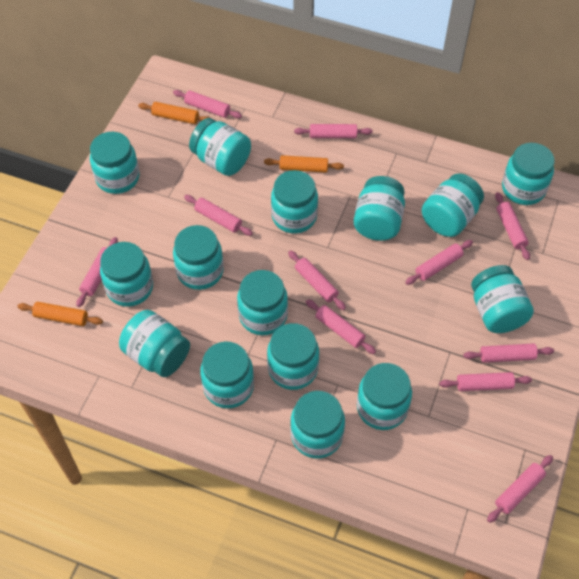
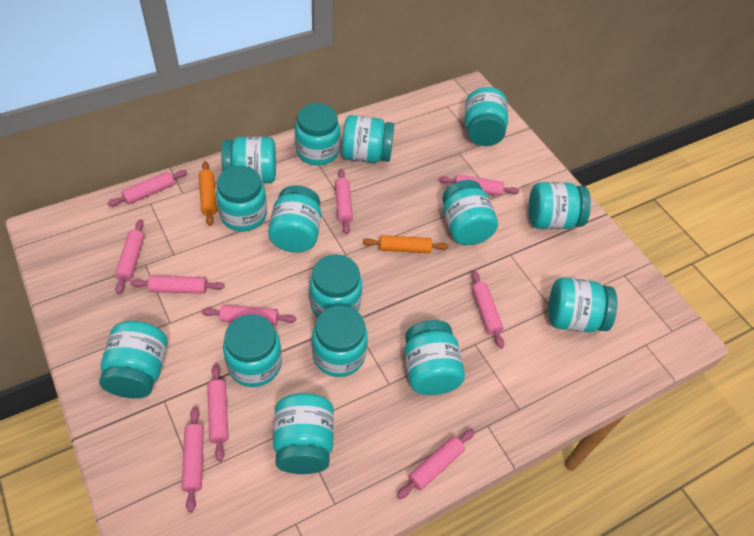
orange rolling pin: [17,302,103,326] [138,102,210,124] [264,155,344,173] = 3 -> [199,161,217,226] [363,235,449,253] = 2
pink rolling pin: [76,237,118,307] [173,90,242,119] [184,195,253,236] [288,251,346,310] [294,124,373,138] [306,299,376,354] [405,240,473,285] [439,372,532,391] [463,343,554,363] [487,455,553,523] [495,192,530,260] = 11 -> [107,170,187,207] [115,220,144,294] [130,275,225,294] [181,407,204,513] [202,305,296,326] [207,364,229,462] [335,169,353,234] [397,429,475,499] [439,175,519,196] [471,270,504,348] = 10

